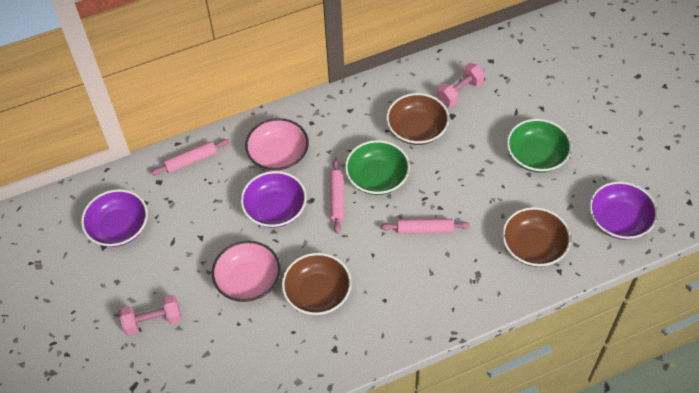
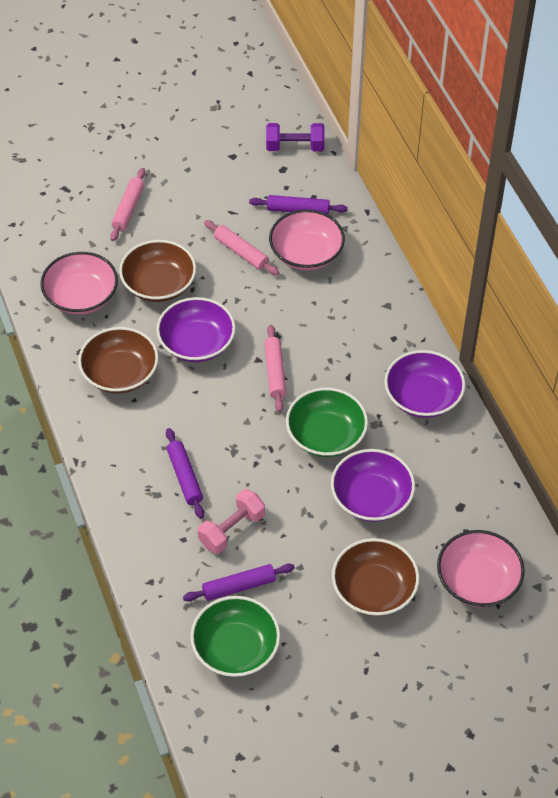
pink bowl: [212,241,281,302] [245,118,309,171] = 2 -> [40,252,118,314] [269,210,345,270] [437,530,525,607] = 3
pink dumbbell: [120,295,181,336] [437,63,485,107] = 2 -> [198,489,265,554] = 1
purple dumbbell: none = 0 -> [266,123,325,152] = 1
purple rolling pin: none = 0 -> [166,428,204,519] [183,564,295,602] [249,195,348,214] = 3

